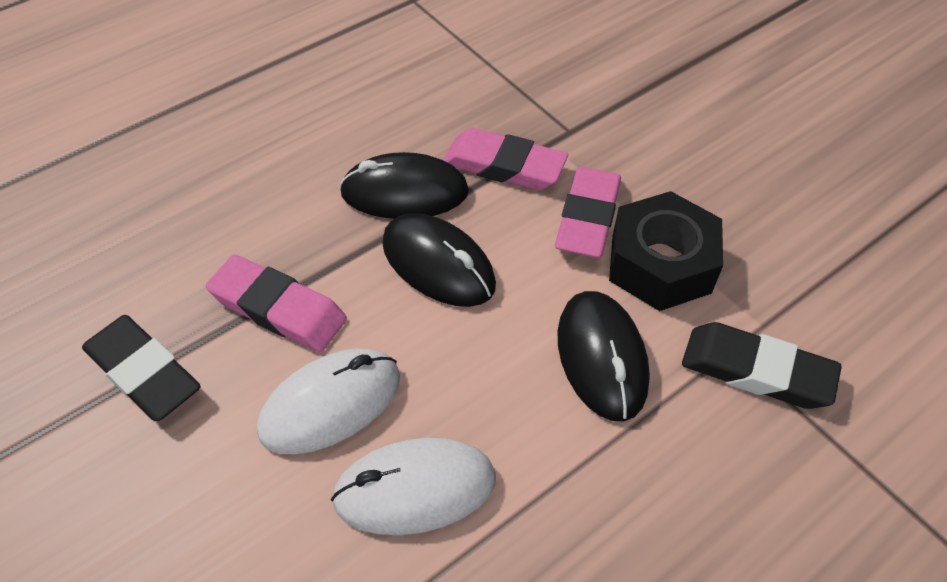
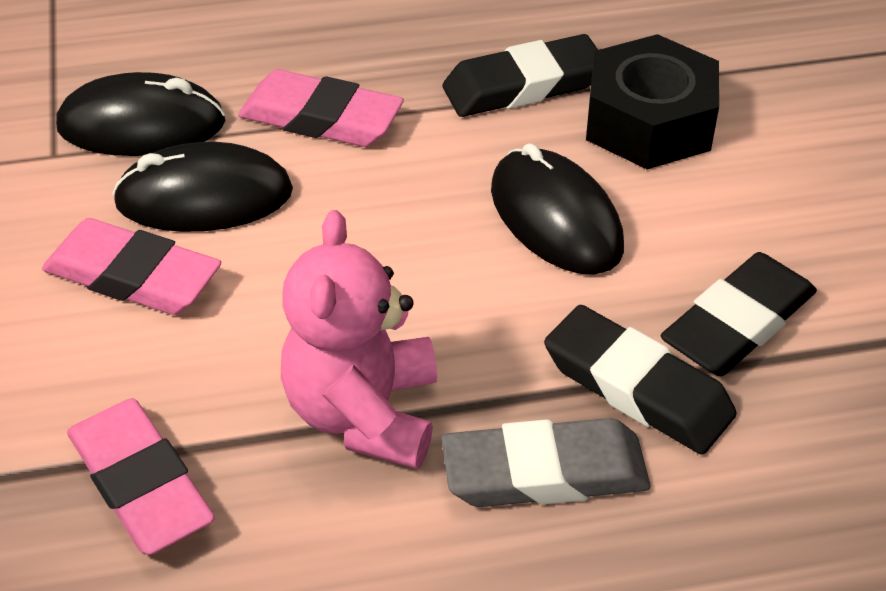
black eraser: [82,315,201,421] [682,322,842,409] = 2 -> [442,34,598,117] [544,305,737,455] [661,252,817,376] = 3
grey eraser: none = 0 -> [441,418,650,507] = 1
pink teddy bear: none = 0 -> [281,210,437,469] = 1
white mouse: [257,349,400,455] [331,438,496,535] = 2 -> none = 0

